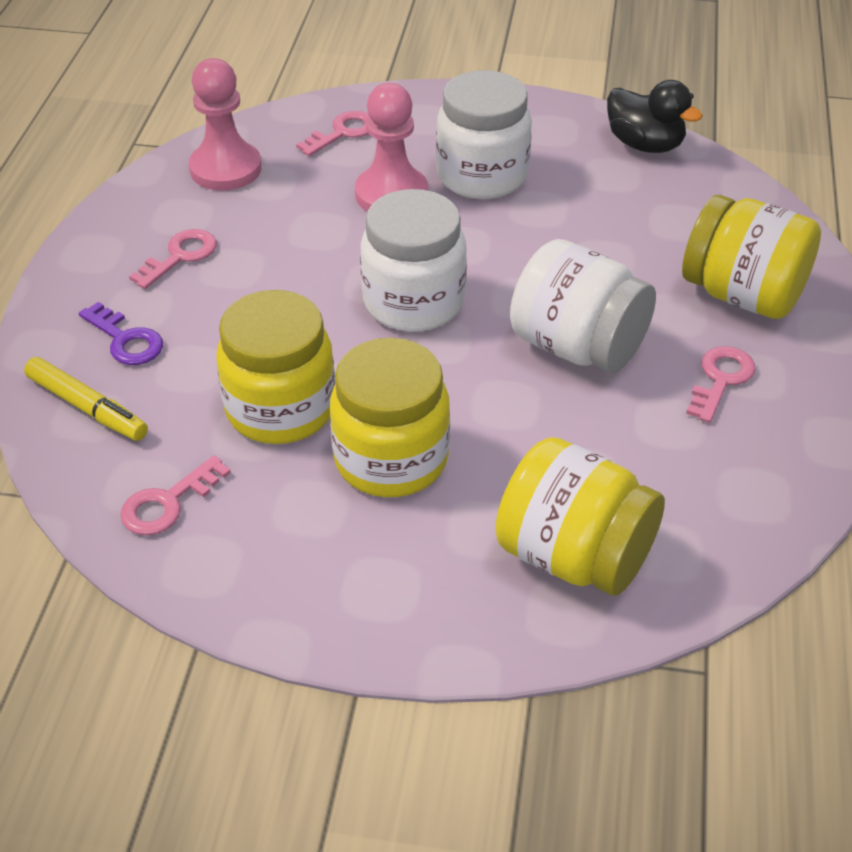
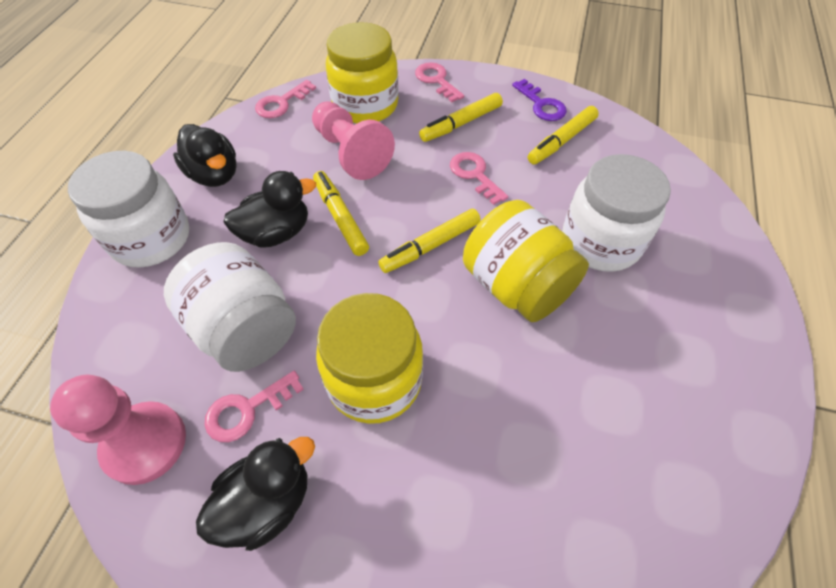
black duck: [607,80,703,153] = 1 -> [173,124,237,187] [196,437,315,551] [223,171,316,248] = 3
yellow jar: [217,290,335,444] [330,338,450,497] [495,437,665,596] [682,195,821,319] = 4 -> [316,293,423,424] [326,22,399,124] [463,200,589,322] = 3
yellow marker: [24,357,148,441] = 1 -> [313,171,369,256] [378,209,481,273] [419,93,503,142] [528,106,599,165] = 4

